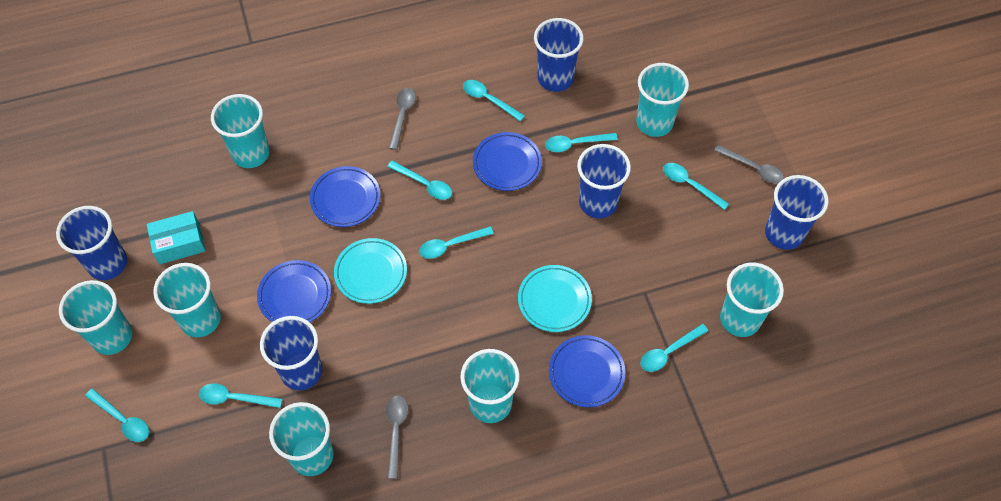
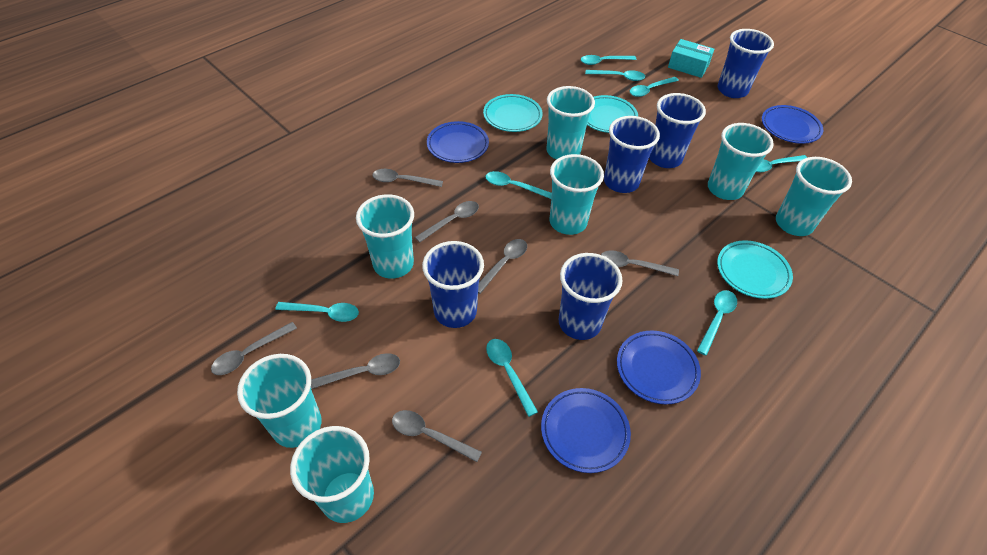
grey spoon: [386,395,408,479] [389,88,416,150] [714,145,784,184] = 3 -> [211,322,297,375] [311,353,400,389] [372,169,443,187] [392,410,482,462] [415,201,479,243] [478,239,527,294] [601,250,679,276] = 7
turquoise plate: [334,238,407,304] [518,265,592,332] = 2 -> [483,94,543,132] [587,95,638,133] [717,240,793,299] = 3

